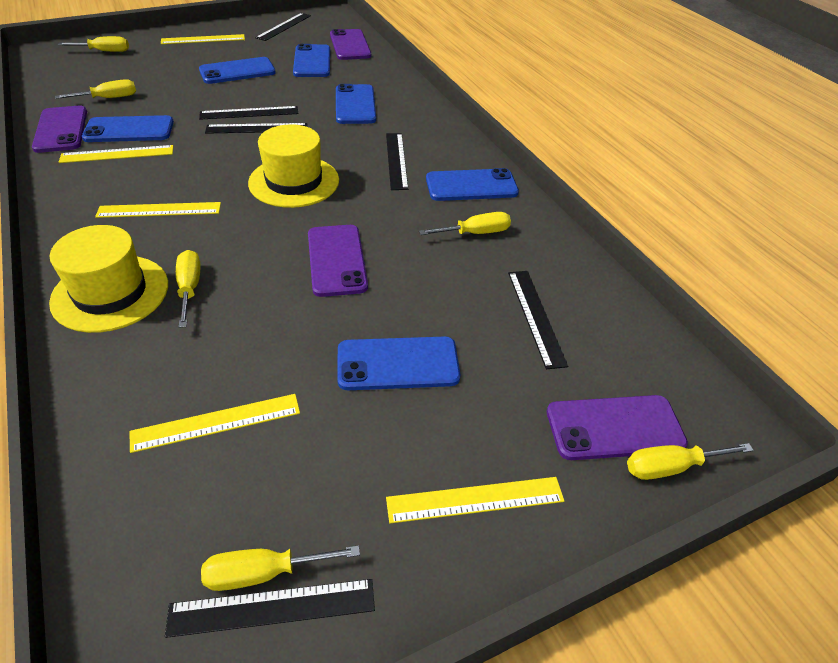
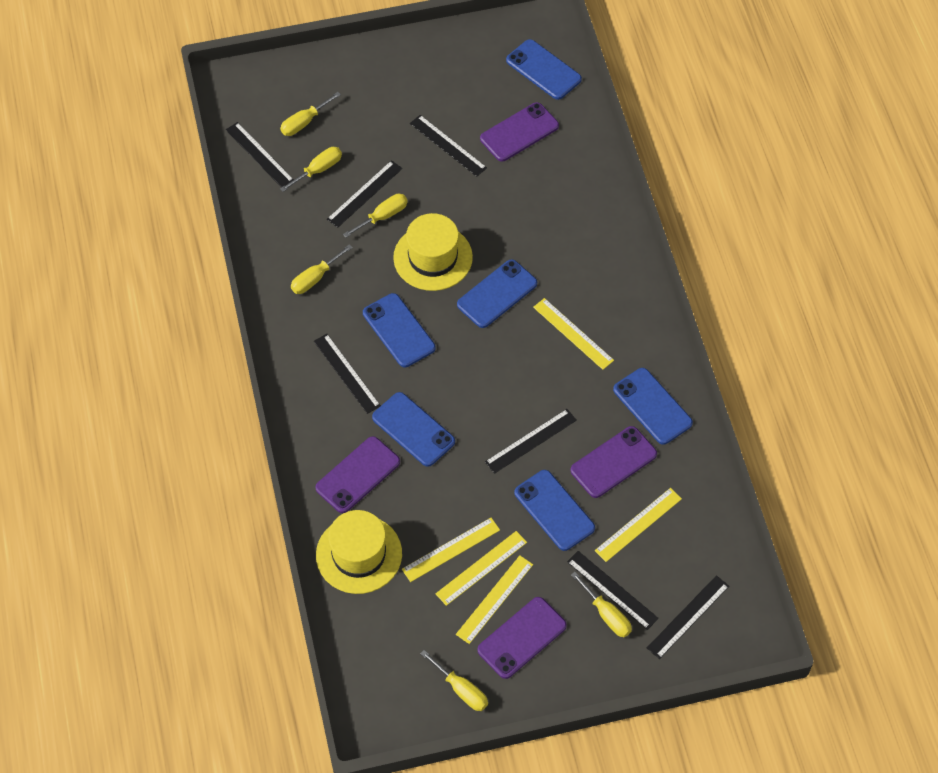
black ruler: [165,579,375,638] [199,106,298,120] [205,123,307,134] [255,13,311,41] [386,133,408,190] [508,271,568,369] = 6 -> [226,122,294,188] [314,334,381,414] [327,160,402,228] [410,115,487,177] [485,409,577,474] [567,551,659,630] [647,575,729,659] = 7

